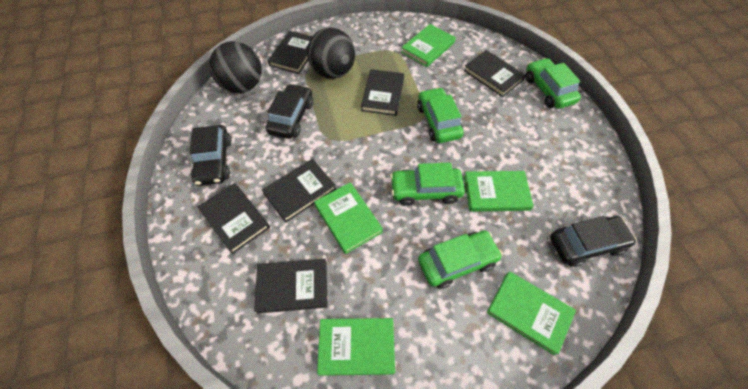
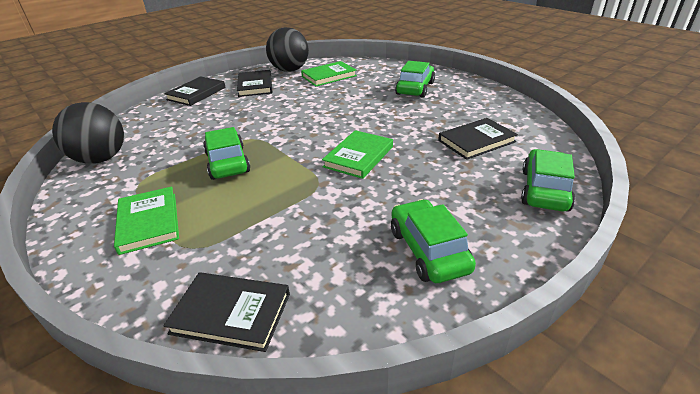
black book: [198,183,270,254] [254,259,328,314] [262,159,336,223] [268,31,312,74] [361,69,404,116] [464,50,526,97] = 6 -> [163,272,290,352] [164,76,226,106] [237,70,272,97] [438,118,518,160] = 4
black car: [190,125,231,186] [266,84,313,139] [550,216,637,267] = 3 -> none = 0
green book: [314,182,383,254] [317,318,395,376] [401,24,456,67] [464,171,534,212] [487,271,576,355] = 5 -> [114,186,179,255] [301,61,357,86] [322,130,393,179] = 3

